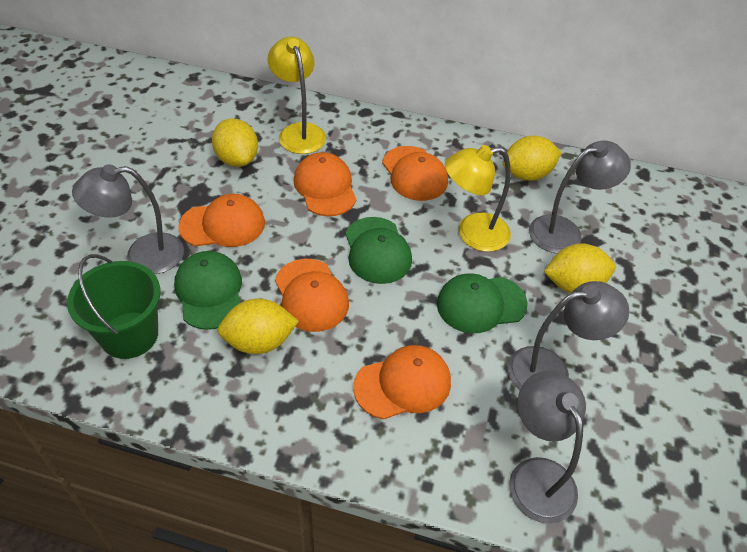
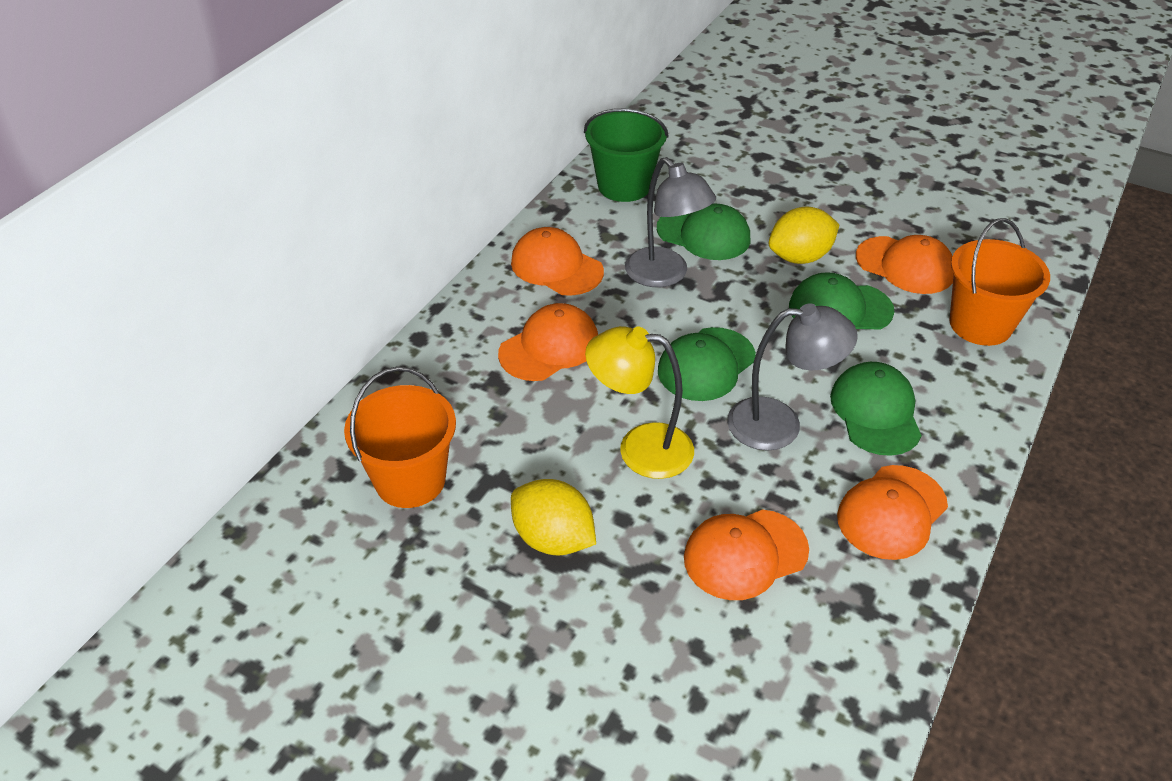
green cap: [174,251,242,330] [345,217,412,284] [437,273,528,333] = 3 -> [657,204,751,260] [658,327,756,401] [789,272,894,330] [830,362,922,456] = 4
grey lamp: [72,164,184,274] [508,281,629,390] [509,371,586,524] [529,141,631,253] = 4 -> [625,157,716,287] [727,303,858,451] = 2
orange bucket: none = 0 -> [344,367,456,508] [949,218,1050,346] = 2
yellow lamp: [268,37,326,154] [445,145,511,252] = 2 -> [585,326,694,479] = 1
yellow lemon: [212,118,258,167] [218,298,299,354] [503,136,562,181] [544,243,616,293] = 4 -> [511,479,596,556] [769,207,839,264] = 2

